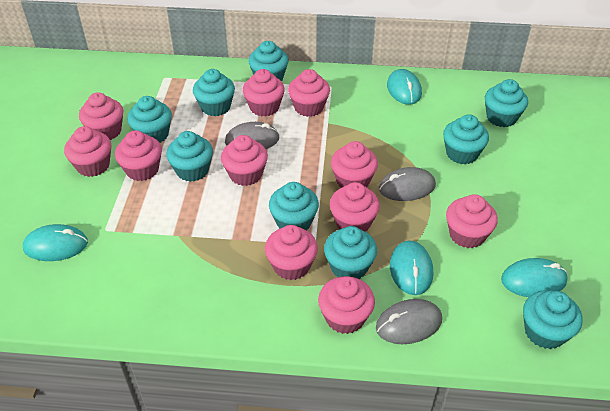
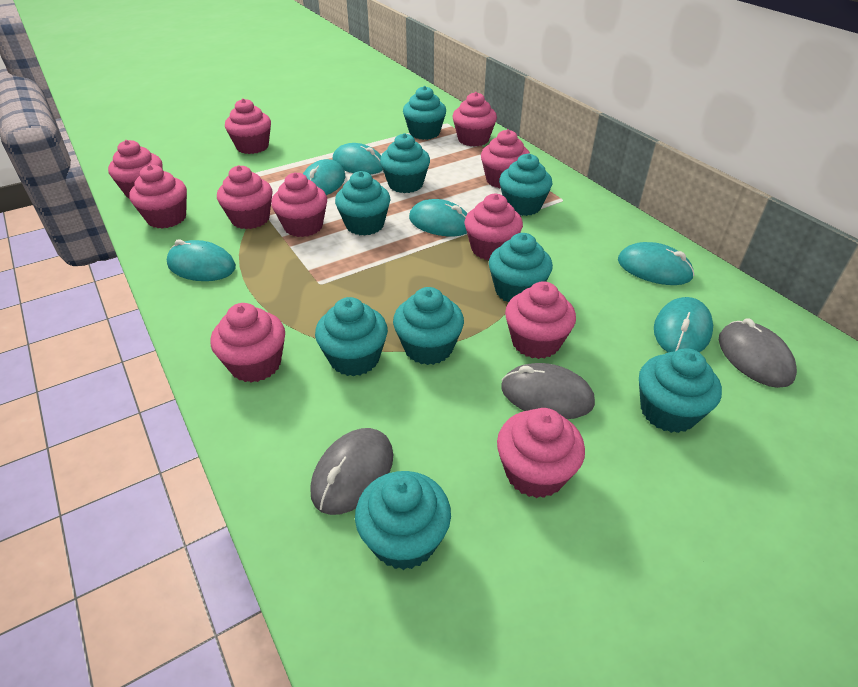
turquoise mouse: [23,224,88,261] [387,69,422,105] [390,240,433,295] [501,258,568,297] = 4 -> [167,239,236,281] [303,159,345,195] [332,143,383,174] [409,199,468,236] [618,242,694,285] [654,297,713,353] = 6

